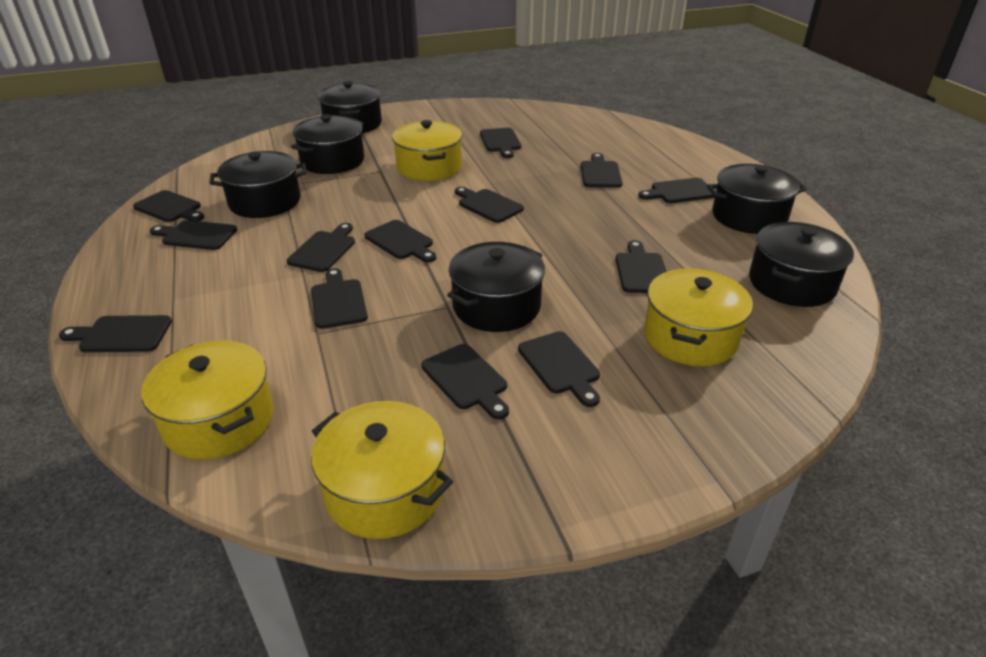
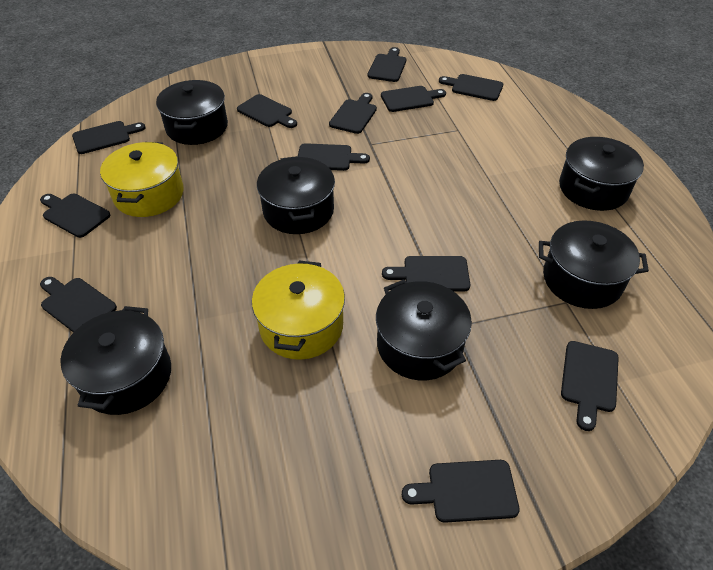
black cutting board: [59,315,172,352] [133,190,204,222] [150,220,237,250] [287,223,355,272] [311,268,368,329] [365,220,436,262] [421,344,509,419] [455,187,524,223] [480,128,521,158] [518,331,600,407] [580,153,623,188] [616,240,667,293] [638,178,715,203] = 13 -> [40,194,110,238] [40,277,117,333] [72,121,146,154] [237,94,297,128] [298,143,370,171] [329,93,377,134] [367,47,406,82] [381,86,446,112] [382,256,470,291] [402,460,520,523] [439,74,503,101] [561,341,619,431] = 12
yellow pot: [141,341,274,460] [311,401,453,539] [392,120,462,181] [644,268,753,366] = 4 -> [100,142,184,217] [252,260,345,360] = 2

